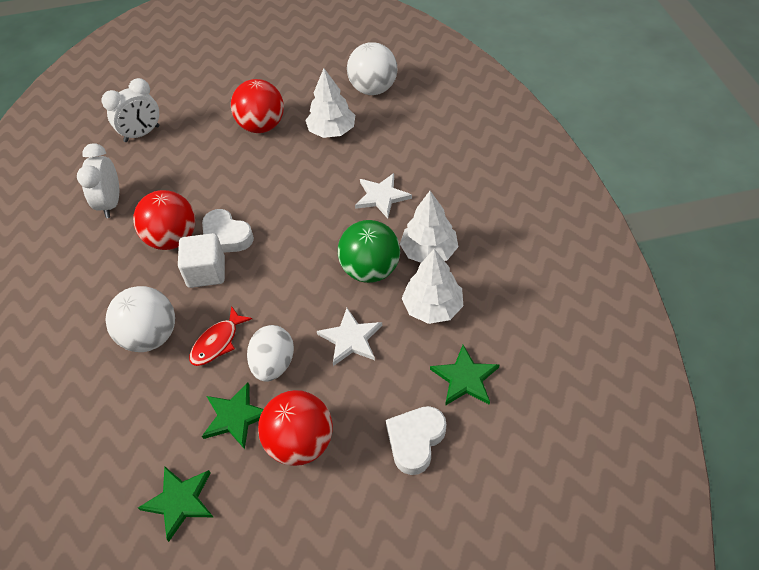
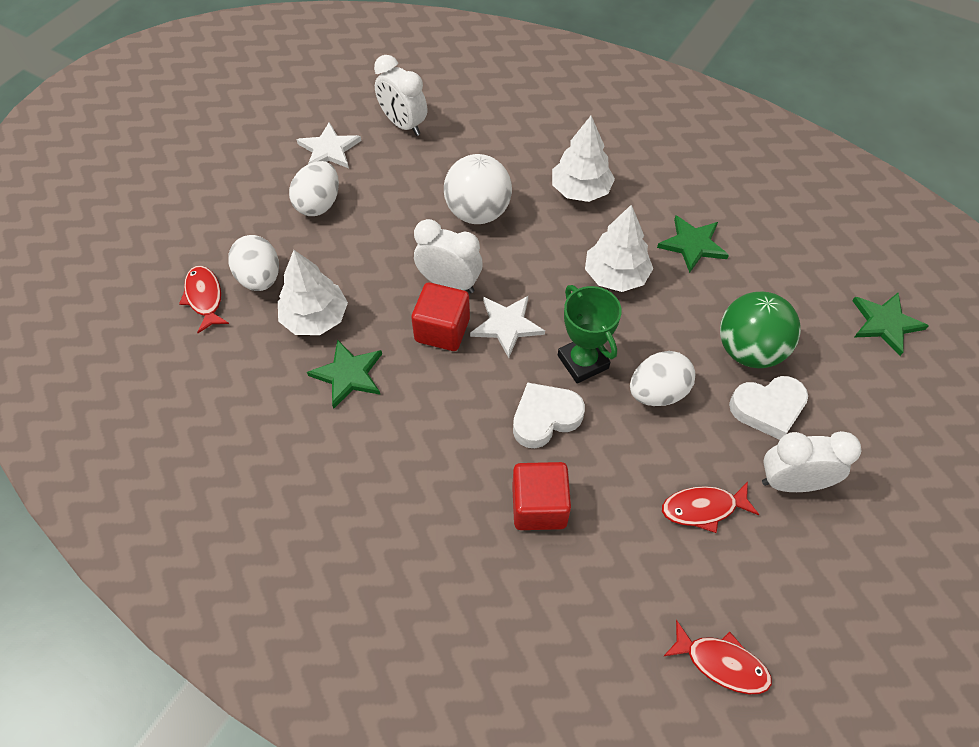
green trophy: none = 0 -> [558,285,622,383] = 1
red ball: [133,190,195,250] [231,79,284,133] [258,390,333,466] = 3 -> none = 0
red cube: none = 0 -> [411,283,470,351] [512,462,571,530] = 2
red fish: [189,306,252,366] = 1 -> [179,266,229,333] [662,482,759,533] [664,620,772,694] = 3
white ball: [105,286,175,352] [347,42,397,95] = 2 -> [444,154,512,224] = 1
white clock: [77,143,119,218] [101,78,159,142] = 2 -> [374,55,427,136] [414,219,483,293] [762,431,861,492] = 3
white cube: [178,233,225,288] = 1 -> none = 0
white egg: [247,325,294,382] = 1 -> [228,235,279,291] [289,161,339,216] [630,351,695,406] = 3

